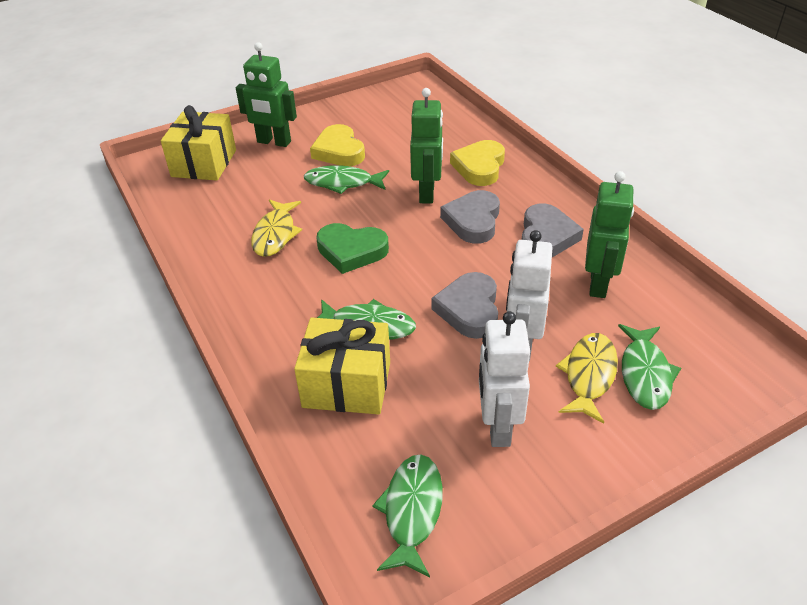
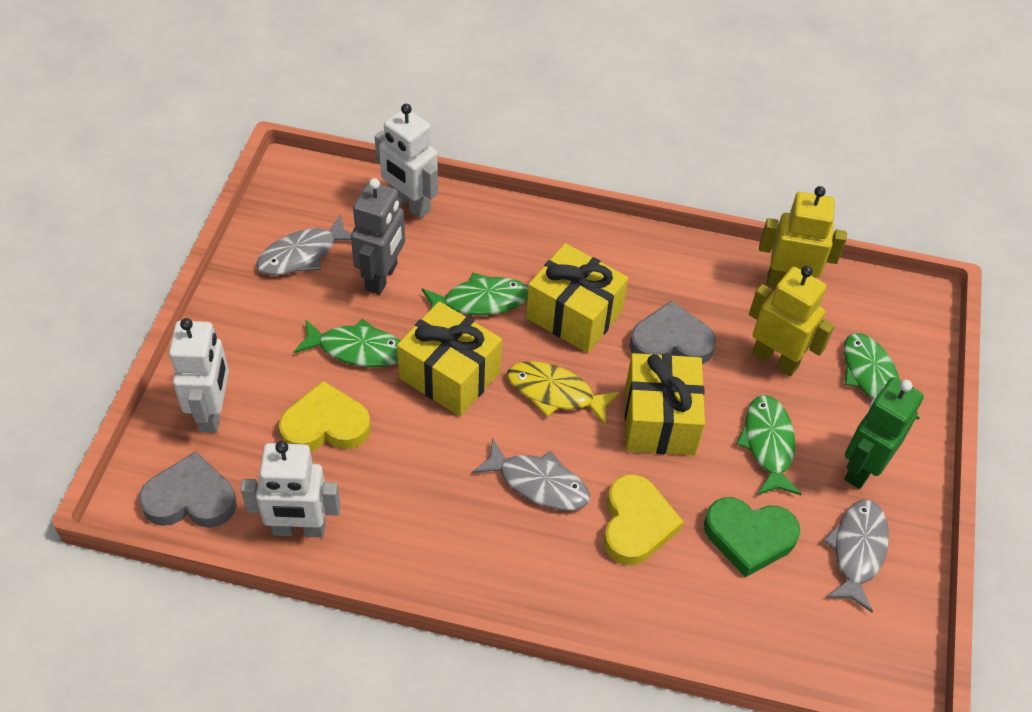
green robot: [236,42,297,147] [410,88,443,204] [585,171,634,298] = 3 -> [844,377,924,489] = 1
grey fish: none = 0 -> [256,215,351,275] [472,438,590,510] [823,500,889,612] = 3
grey heart: [431,272,498,339] [440,190,500,244] [522,203,584,257] = 3 -> [139,451,237,528] [629,301,716,365] = 2
grey robot: none = 0 -> [351,178,405,295] = 1
white robot: [479,311,530,447] [506,230,553,361] = 2 -> [169,318,229,432] [241,441,341,537] [375,104,438,219] = 3
yellow fish: [251,199,302,257] [556,333,618,424] = 2 -> [507,361,620,426] = 1
yellow gift: [161,105,236,181] [294,318,390,415] = 2 -> [397,301,502,416] [526,243,628,353] [625,353,705,455] = 3
yellow robot: none = 0 -> [749,266,834,376] [759,186,847,287] = 2

